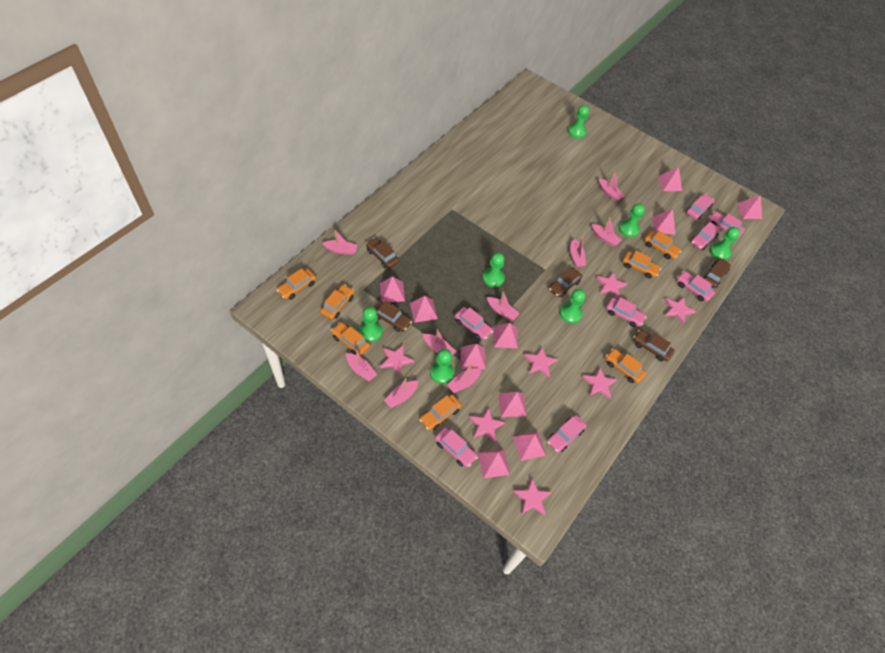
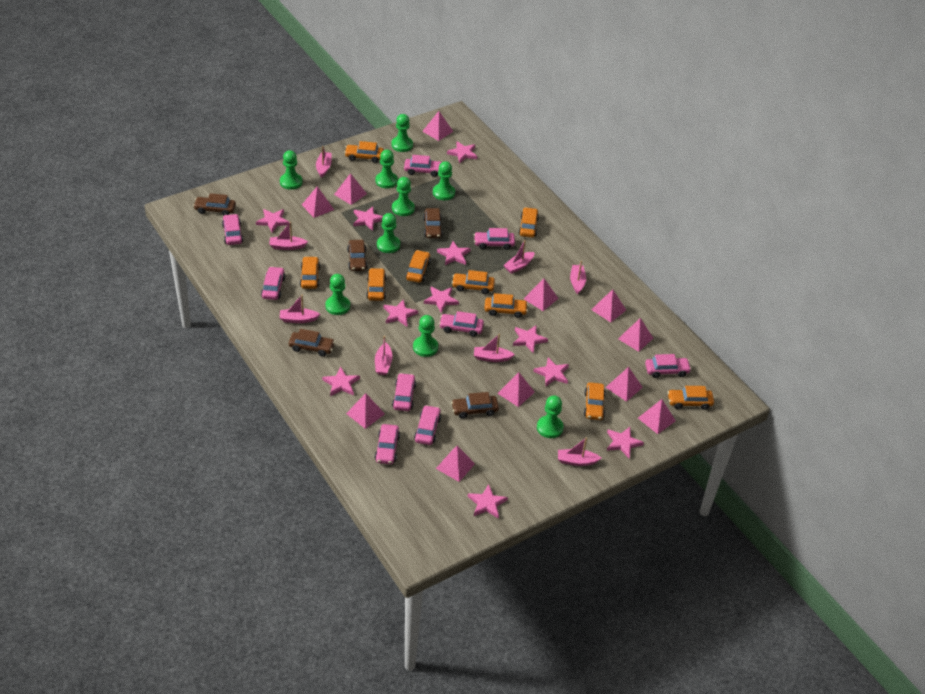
green pawn: [359,307,382,342] [430,349,454,384] [483,252,505,287] [560,289,586,323] [568,105,589,139] [619,203,645,237] [710,227,740,260] = 7 -> [280,150,302,190] [325,274,350,315] [375,150,398,189] [377,213,400,253] [391,114,413,152] [392,177,415,216] [413,315,438,357] [433,161,455,200] [537,395,564,438] = 9
orange car: [276,268,317,300] [320,284,354,320] [331,322,370,356] [419,394,462,431] [605,349,646,384] [622,250,661,278] [644,231,682,259] = 7 -> [300,256,320,289] [344,141,384,163] [366,268,386,301] [406,250,431,283] [452,270,495,294] [485,293,528,318] [518,207,539,238] [584,382,606,420] [668,386,714,410] = 9
pink boat: [322,230,357,255] [346,350,377,381] [384,378,418,408] [423,329,456,356] [447,365,481,393] [487,291,520,321] [570,235,586,267] [592,217,621,246] [599,171,624,201] = 9 -> [269,222,308,250] [280,295,320,323] [316,146,332,178] [375,336,393,375] [474,334,515,362] [503,240,534,274] [558,437,601,466] [570,261,586,294] = 8
pink car: [435,427,478,467] [455,307,493,340] [547,415,587,453] [606,297,647,327] [677,271,715,302] [686,194,714,220] [691,222,720,250] [708,211,745,238] = 8 -> [222,214,243,245] [261,266,285,300] [375,424,400,464] [392,373,416,411] [404,155,442,177] [414,405,441,445] [439,311,484,337] [474,228,515,250] [645,354,692,378] = 9
pink pyramid: [380,276,405,302] [410,296,438,323] [461,344,486,369] [478,449,510,478] [493,323,518,349] [498,392,527,417] [513,431,546,461] [652,209,676,235] [658,167,682,191] [737,195,762,219] = 10 -> [302,186,334,218] [334,173,367,205] [346,393,385,429] [422,111,453,141] [436,446,475,482] [497,372,535,407] [524,278,559,311] [591,289,626,322] [605,367,643,402] [618,318,653,352] [638,399,676,434] = 11
pink star: [380,344,414,376] [469,408,505,442] [513,478,552,515] [524,347,558,377] [582,367,617,398] [596,271,627,299] [665,297,696,324] = 7 -> [256,209,290,233] [322,367,360,396] [353,206,383,231] [383,299,418,327] [424,287,459,313] [437,241,471,265] [447,141,478,163] [468,484,508,519] [513,325,548,353] [533,357,569,386] [607,427,644,458] = 11

